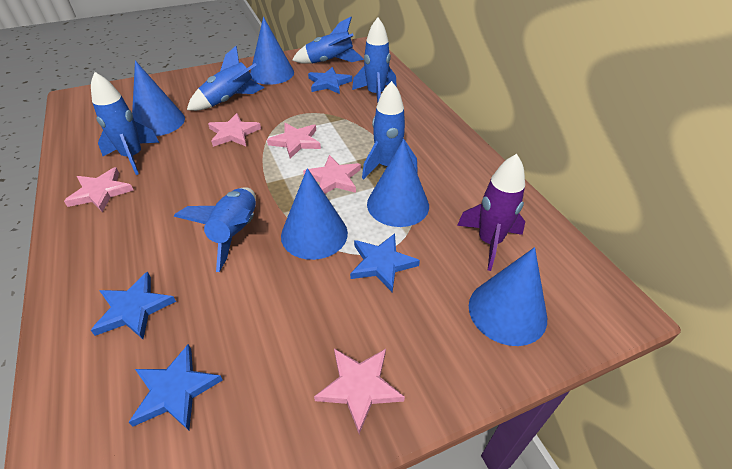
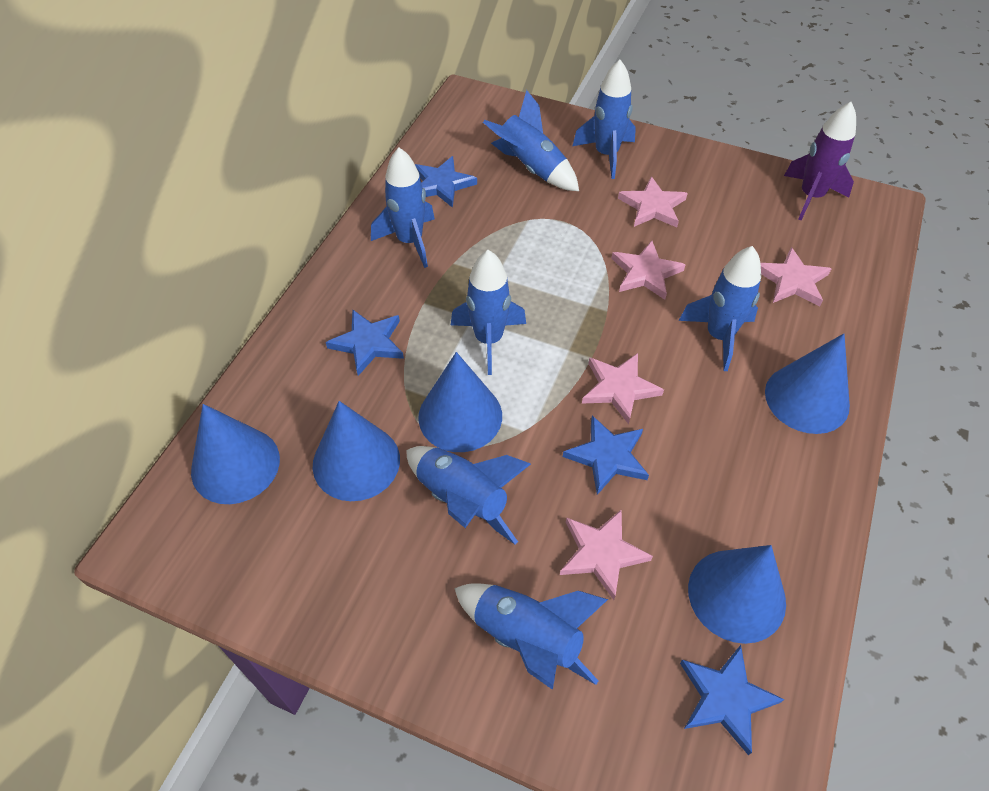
blue rocket: [91,72,160,175] [174,187,256,272] [187,46,264,111] [292,17,364,64] [352,17,397,103] [362,81,418,180] = 6 -> [371,147,435,268] [406,446,531,544] [451,250,526,375] [454,583,608,690] [483,90,579,191] [573,60,636,179] [679,246,761,371] = 7

